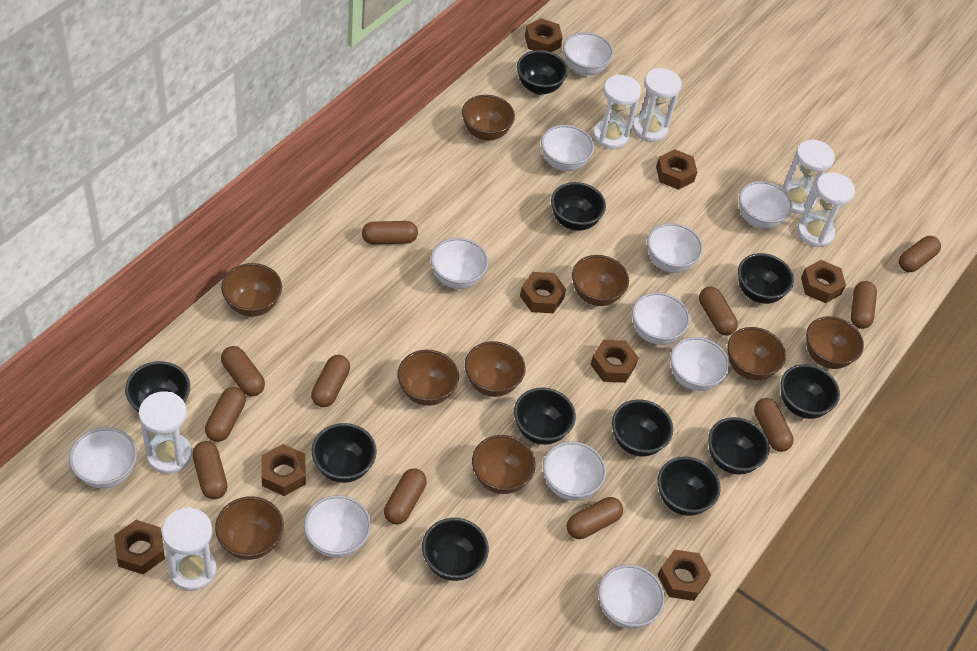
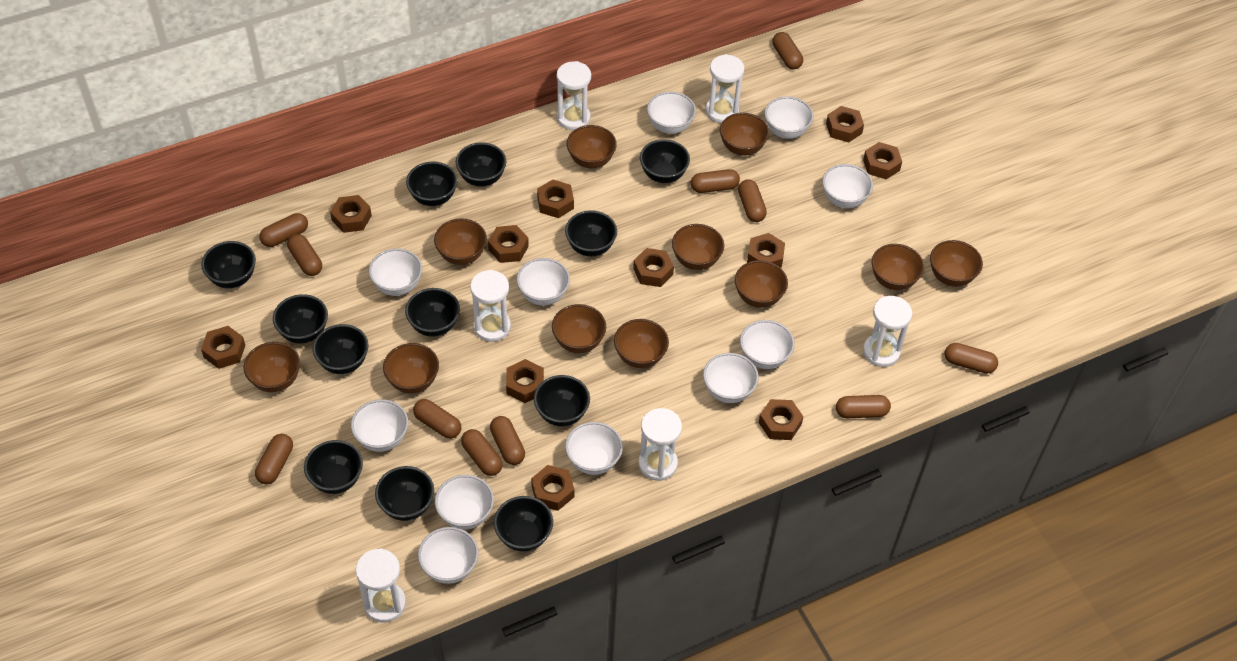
black bowl: [125,361,190,413] [312,423,377,483] [422,518,489,581] [514,387,576,445] [517,50,568,95] [551,182,606,231] [612,399,673,456] [658,456,721,516] [708,417,770,475] [738,253,794,304] [781,364,840,419] = 11 -> [201,241,256,288] [273,294,328,343] [304,440,363,494] [313,324,369,374] [375,466,434,521] [405,288,460,337] [406,161,458,206] [456,142,506,187] [494,496,553,551] [534,375,590,426] [565,210,617,256] [640,139,690,183] = 12
brown bowl: [215,496,284,560] [221,263,282,317] [397,350,459,406] [462,95,515,140] [465,341,526,397] [472,435,536,494] [572,255,629,306] [727,327,786,380] [806,316,864,369] = 9 -> [244,342,300,392] [383,343,439,394] [434,218,487,265] [552,304,606,353] [567,125,617,168] [614,319,669,368] [672,224,724,270] [720,113,769,156] [735,260,788,308] [872,244,924,290] [930,240,983,287] = 11
brown nut: [114,520,165,574] [261,444,306,496] [520,272,566,313] [525,18,563,52] [590,340,639,383] [656,149,697,190] [657,549,711,601] [801,260,846,303] = 8 -> [201,326,245,369] [330,195,372,233] [488,225,529,263] [506,359,544,403] [531,465,574,511] [537,179,574,218] [633,248,674,287] [747,233,785,268] [759,399,804,440] [826,106,864,143] [863,142,902,180] = 11

